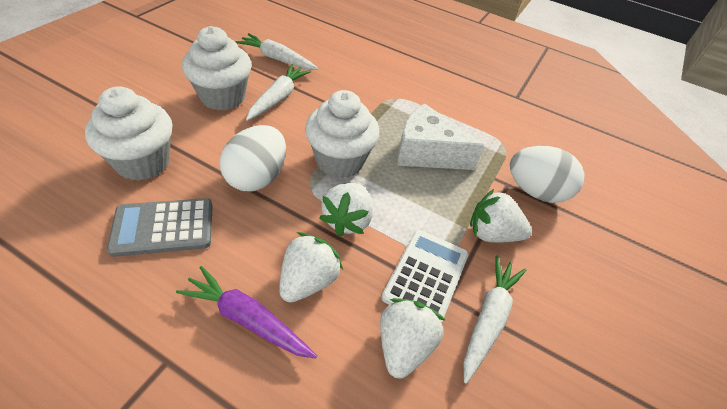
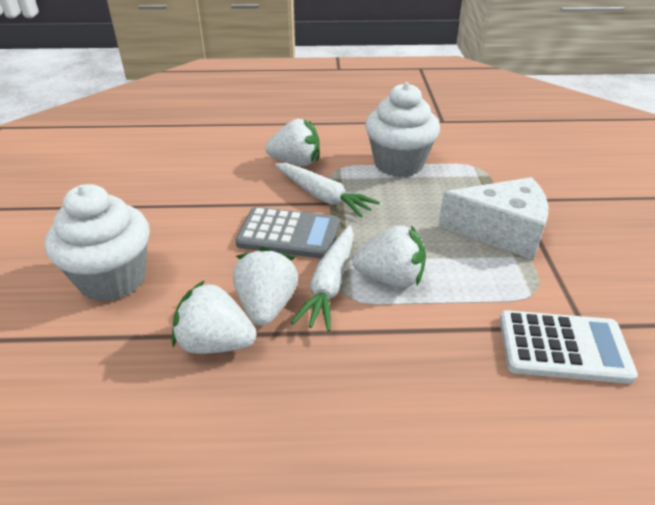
purple carrot: [176,266,317,359] = 1 -> none = 0
white carrot: [236,33,319,70] [246,64,311,121] [463,255,526,384] = 3 -> [275,163,380,217] [291,225,354,332] = 2
white cupcake: [85,86,173,181] [182,26,252,111] [305,90,379,178] = 3 -> [45,184,150,302] [365,82,440,177] = 2
white egg: [220,125,286,191] [510,146,585,203] = 2 -> none = 0

